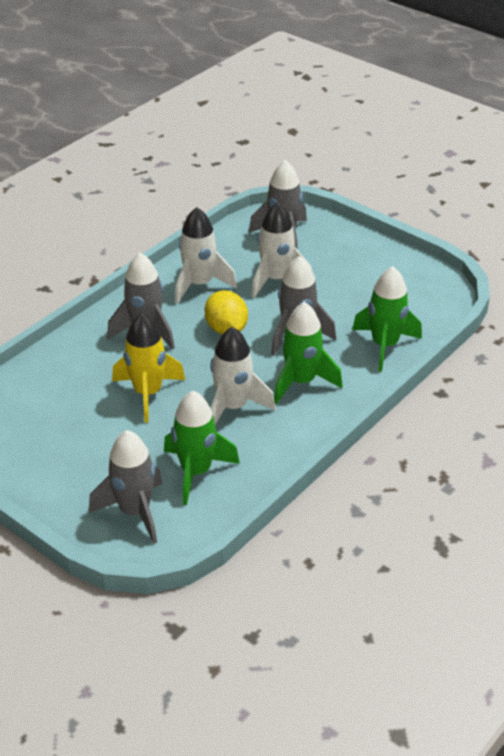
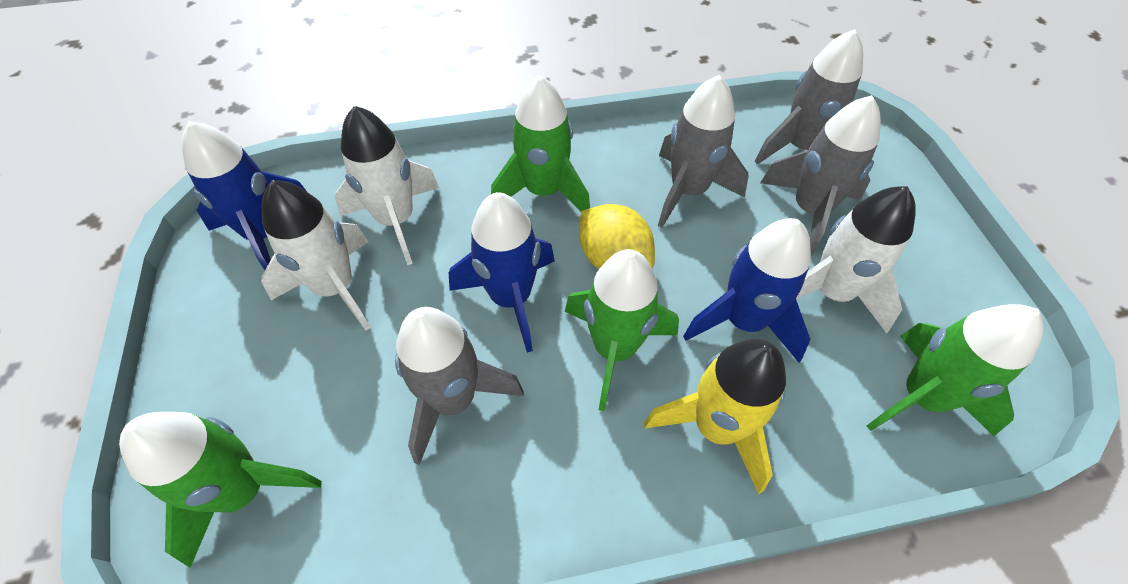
blue rocket: none = 0 -> [182,121,306,270] [449,192,555,353] [683,218,811,363] = 3
green rocket: [164,391,240,505] [274,302,343,404] [352,266,422,372] = 3 -> [119,412,322,568] [491,75,590,212] [565,249,679,411] [867,304,1044,436] = 4

